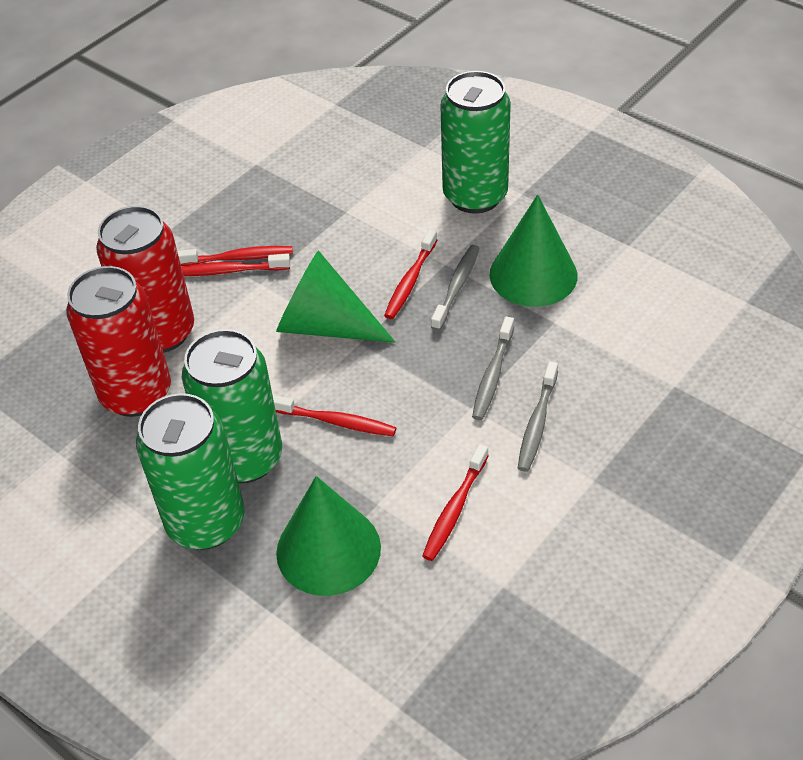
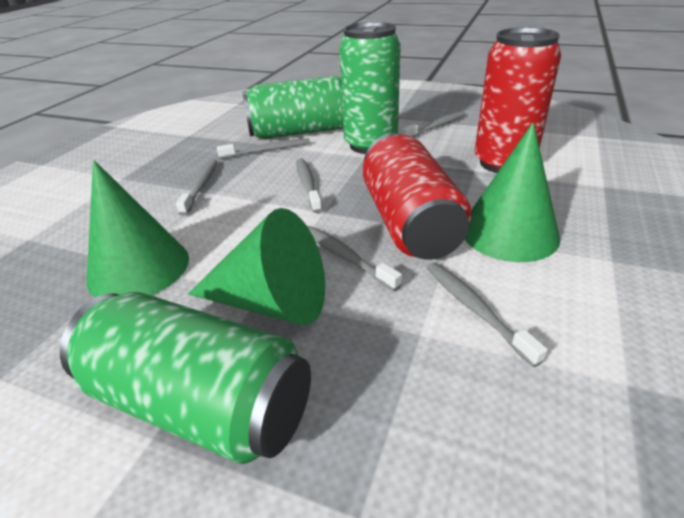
grey toothbrush: [431,245,480,331] [472,316,514,420] [518,361,558,472] = 3 -> [176,159,218,215] [217,138,310,159] [296,158,322,213] [307,226,402,291] [402,111,466,137] [427,263,548,367] = 6
red toothbrush: [177,246,293,266] [182,254,290,276] [273,395,396,437] [384,229,437,319] [422,444,489,561] = 5 -> none = 0

